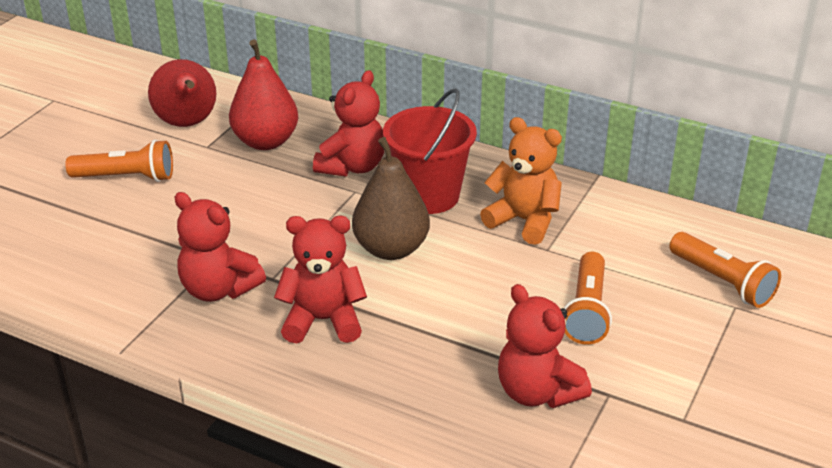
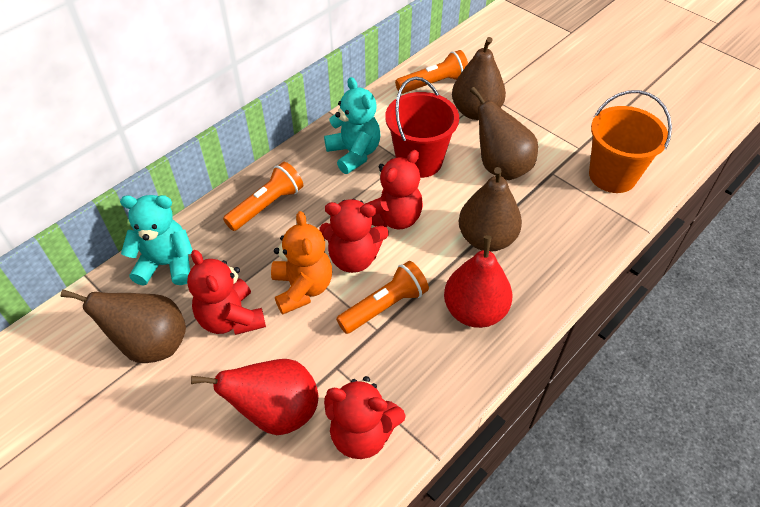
brown pear: [352,137,430,260] = 1 -> [61,289,186,363] [452,37,506,120] [459,167,522,252] [470,87,538,180] = 4
orange bucket: none = 0 -> [589,90,672,193] = 1
turquoise teddy bear: none = 0 -> [120,195,193,285] [324,77,381,174] = 2

